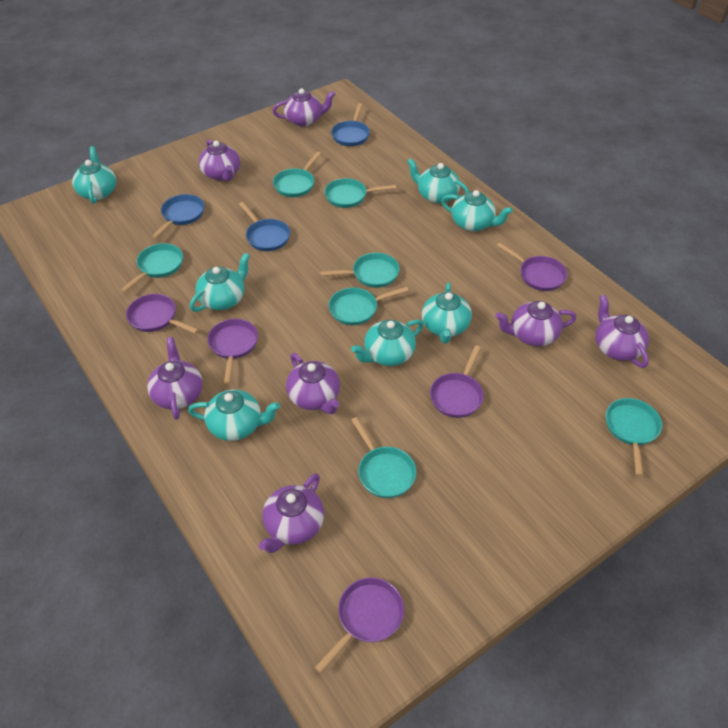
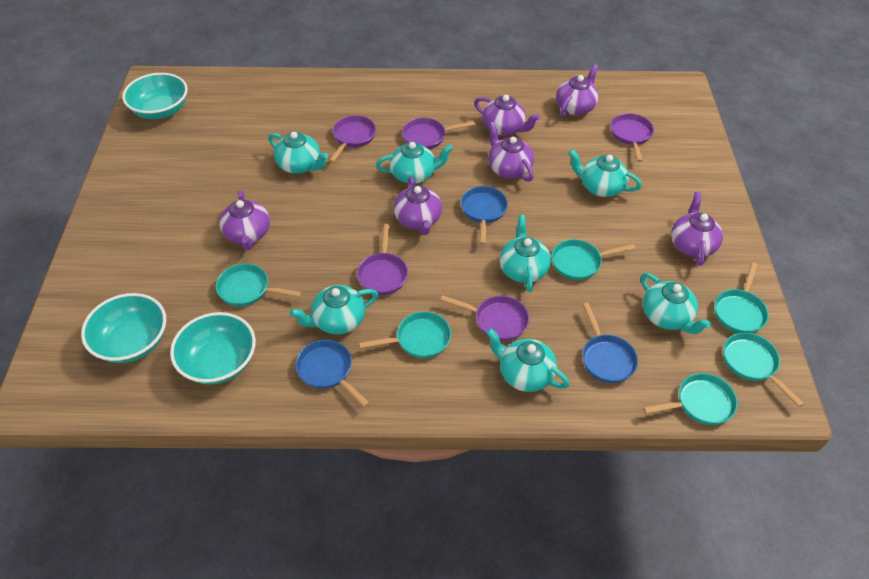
purple teapot: [147,337,203,420] [199,139,240,181] [259,473,324,553] [273,88,335,127] [286,353,340,414] [495,301,576,346] [595,295,649,368] = 7 -> [219,190,270,250] [394,177,442,235] [474,95,540,136] [488,122,534,182] [556,64,599,116] [671,192,723,266] = 6
turquoise bowl: none = 0 -> [81,293,166,363] [122,73,188,119] [170,312,256,385] = 3
turquoise pan: [121,243,183,293] [273,152,321,197] [320,253,400,288] [324,178,396,208] [329,286,409,325] [351,417,416,498] [606,398,662,476] = 7 -> [216,263,302,307] [359,312,451,358] [551,239,635,280] [643,373,738,425] [714,262,769,333] [723,332,804,407] = 6

